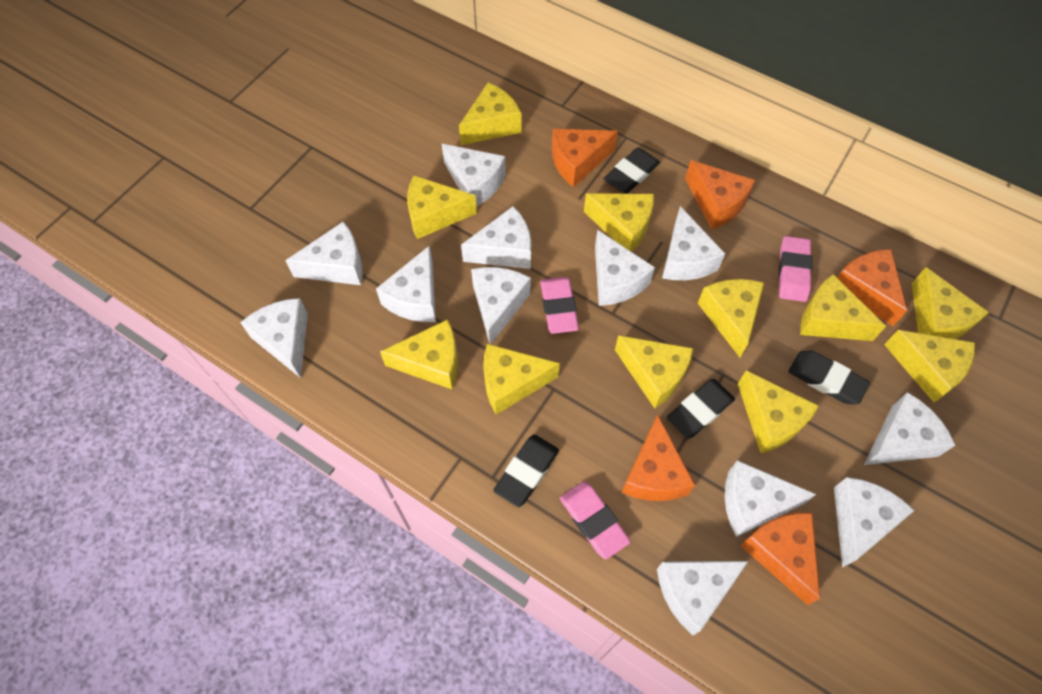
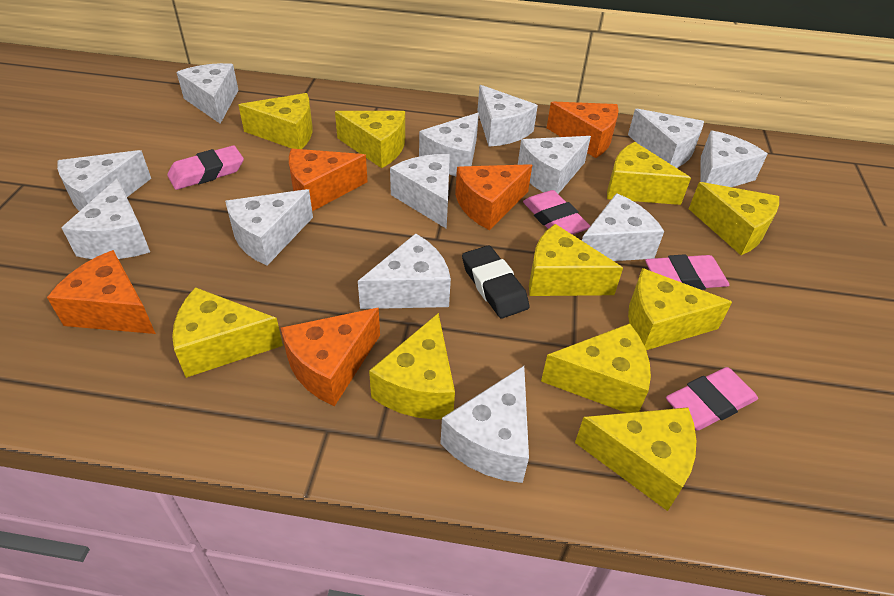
black eraser: [493,435,559,507] [604,148,660,194] [666,379,735,439] [788,351,870,404] = 4 -> [462,245,529,318] = 1
pink eraser: [540,277,579,334] [560,482,631,559] [778,236,812,302] = 3 -> [167,145,244,190] [523,190,590,235] [645,254,729,290] [666,367,758,431] = 4
white cheese: [240,298,308,378] [285,222,363,285] [376,245,436,322] [442,144,506,206] [461,206,531,269] [471,267,531,344] [595,230,655,306] [657,561,748,635] [662,206,725,280] [725,460,816,537] [834,477,915,568] [864,392,955,465] = 12 -> [57,150,151,211] [61,178,150,259] [177,63,239,124] [225,189,313,265] [358,233,451,309] [390,154,450,229] [419,113,479,176] [440,366,529,483] [477,85,538,147] [518,136,591,194] [582,193,664,261] [628,109,704,168] [701,131,767,187] = 13
yellow cheese: [380,319,458,389] [407,175,477,239] [459,82,521,145] [483,344,560,414] [584,193,654,252] [615,335,693,409] [698,279,764,357] [738,370,819,453] [800,274,886,341] [884,330,975,403] [912,267,989,339] = 11 -> [172,287,283,378] [238,93,313,149] [335,111,405,168] [369,313,455,420] [529,224,623,296] [541,323,651,413] [575,407,696,511] [607,142,691,205] [628,268,732,350] [689,182,779,255] = 10

